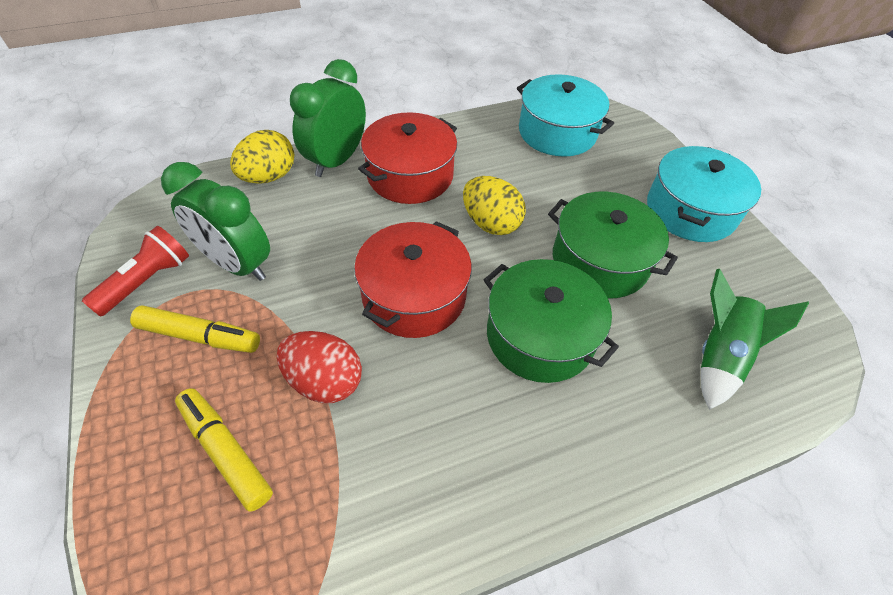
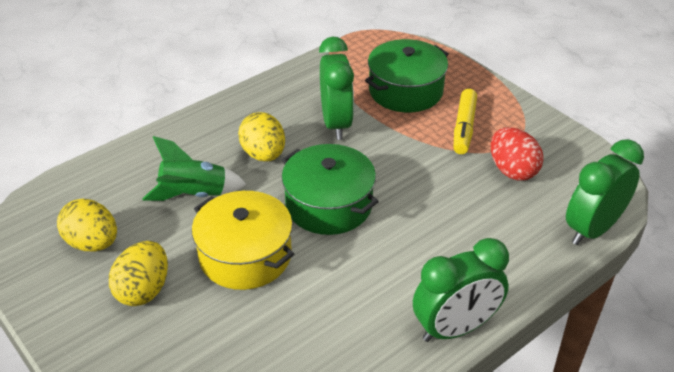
green clock: [161,162,270,281] [290,59,366,177] = 2 -> [319,36,354,140] [413,238,509,342] [566,139,644,245] = 3
red flashlight: [82,226,189,317] = 1 -> none = 0
red pot: [354,221,472,338] [358,112,457,204] = 2 -> none = 0
turquoise pot: [517,74,614,157] [647,146,761,242] = 2 -> none = 0
yellow egg: [230,130,294,184] [463,176,526,235] = 2 -> [57,198,117,252] [109,241,168,306] [238,112,285,162] = 3
yellow marker: [130,305,260,353] [175,388,273,512] = 2 -> [454,89,477,154] = 1
yellow pot: none = 0 -> [192,191,294,290] = 1

